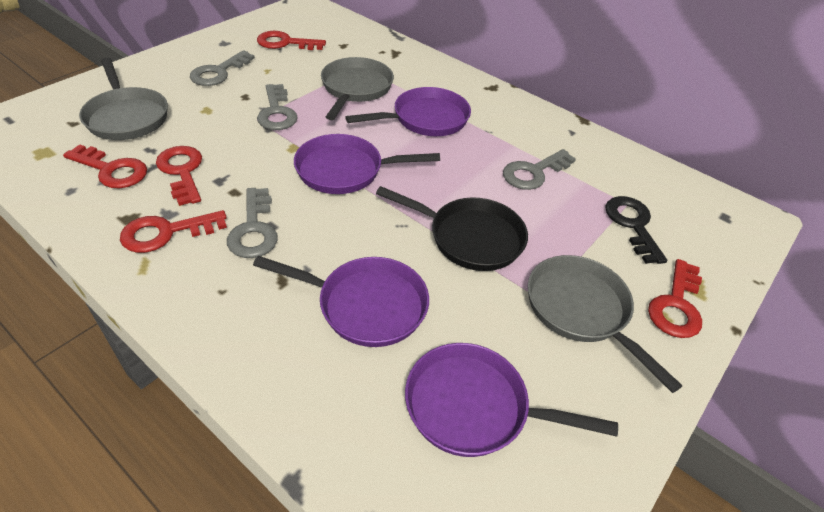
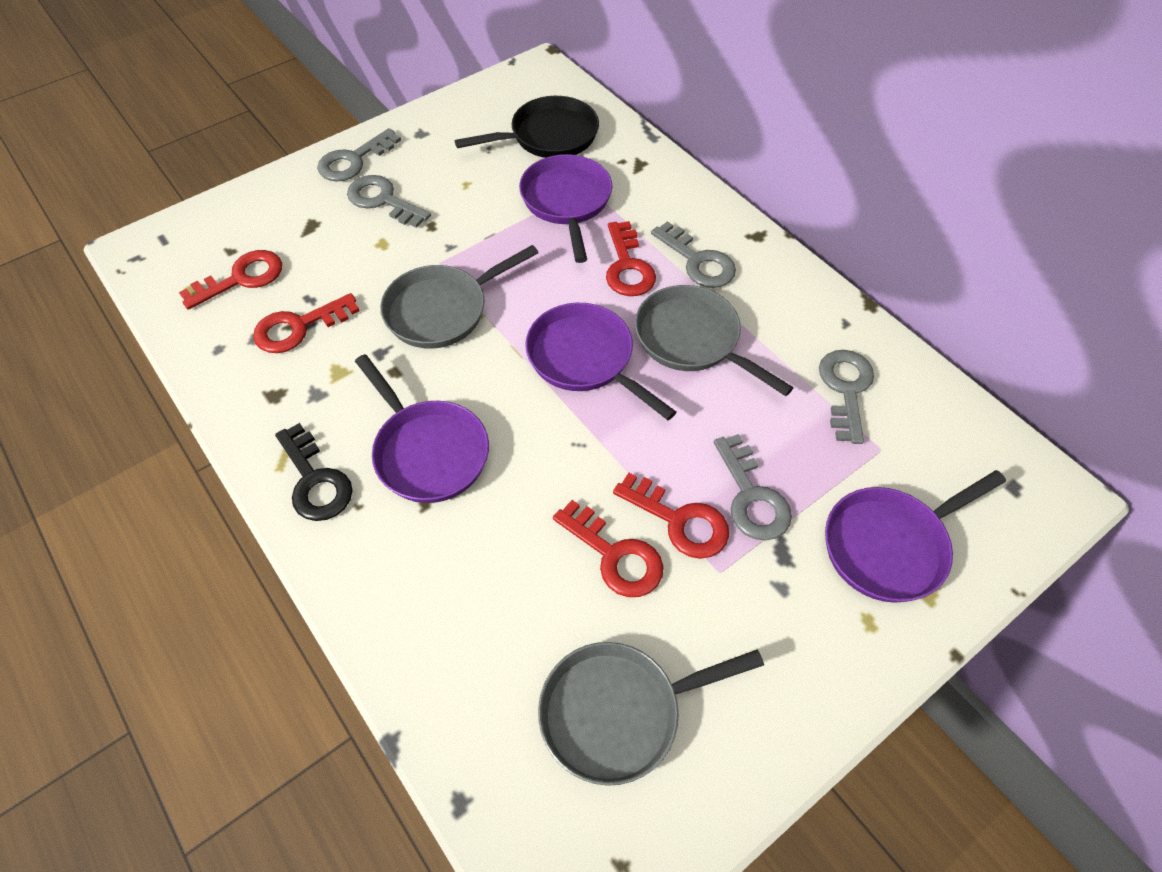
grey key: [190,50,255,86] [227,188,278,258] [257,84,298,130] [503,149,576,190] = 4 -> [317,128,401,181] [347,175,431,228] [651,221,736,288] [714,434,792,541] [819,350,874,444] = 5

